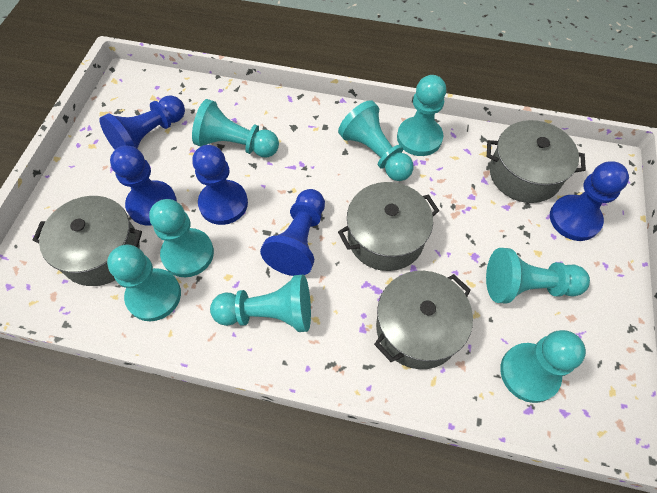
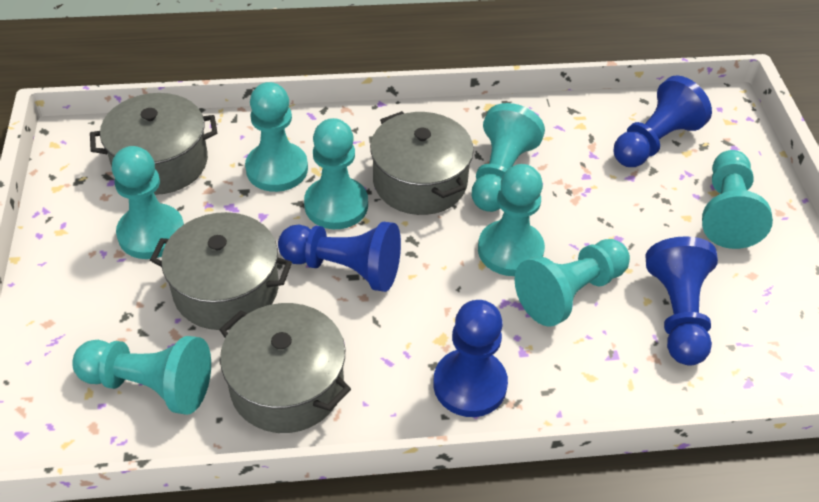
blue pawn: [99,95,185,150] [110,146,177,225] [192,145,248,225] [260,189,325,276] [550,161,629,241] = 5 -> [278,221,401,292] [433,300,508,417] [613,75,712,167] [646,236,718,365] = 4

